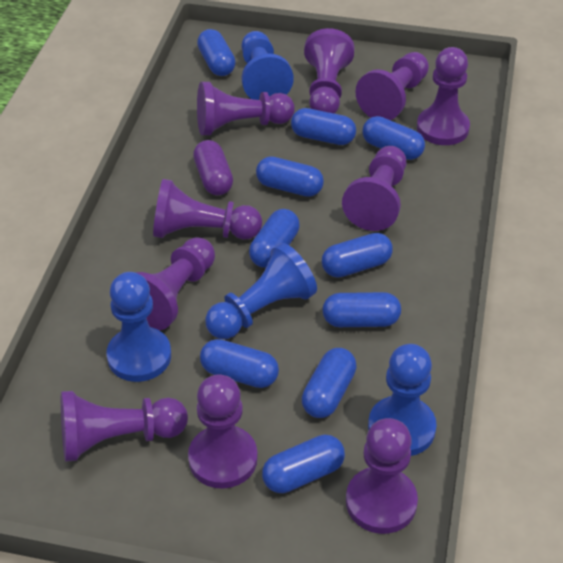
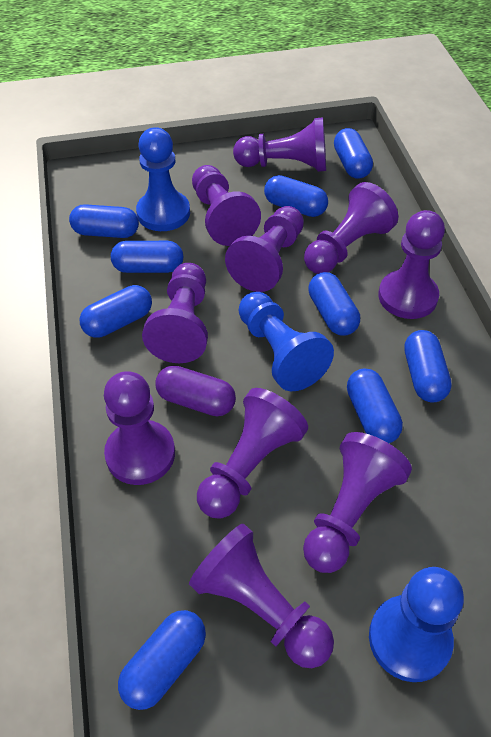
blue capsule: [197,29,236,76] [200,339,279,388] [249,209,300,268] [256,156,324,197] [262,435,345,493] [291,108,356,145] [302,348,357,418] [322,233,393,277] [322,292,401,327] [362,116,425,160] = 10 -> [69,204,139,238] [80,285,152,338] [111,241,184,273] [118,610,206,710] [264,175,328,217] [308,272,360,336] [334,128,373,179] [347,368,403,443] [404,330,452,403] = 9
blue pawn: [106,272,171,382] [205,243,317,339] [241,31,294,100] [368,344,437,456] = 4 -> [136,127,190,231] [239,292,334,391] [369,567,464,682] = 3

